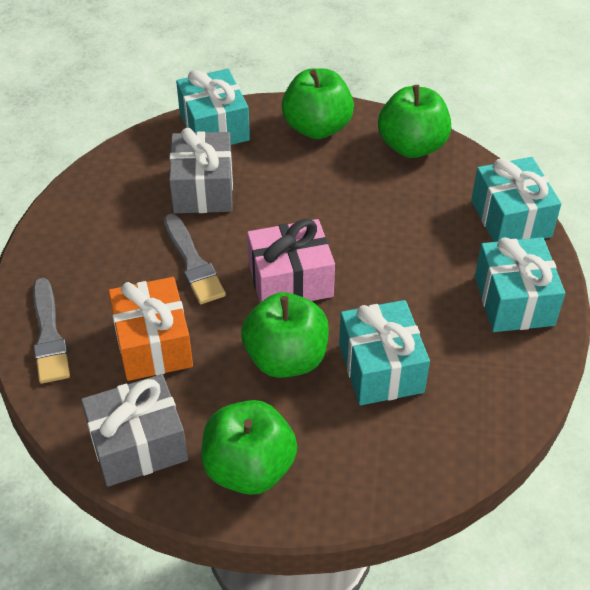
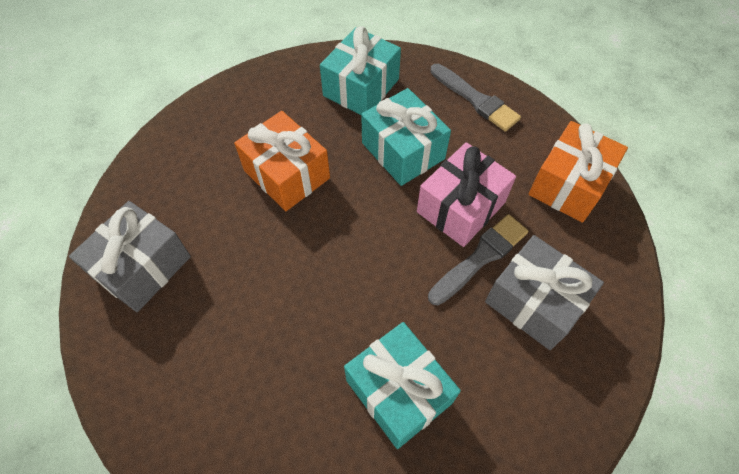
green apple: [201,400,297,495] [241,292,329,378] [282,68,354,139] [378,85,451,158] = 4 -> none = 0
orange gift: [108,277,193,381] = 1 -> [234,111,330,211] [528,121,628,223] = 2
turquoise gift: [176,69,250,145] [339,300,430,405] [471,157,561,242] [475,237,565,332] = 4 -> [320,26,401,115] [344,322,461,449] [361,88,451,186] = 3

